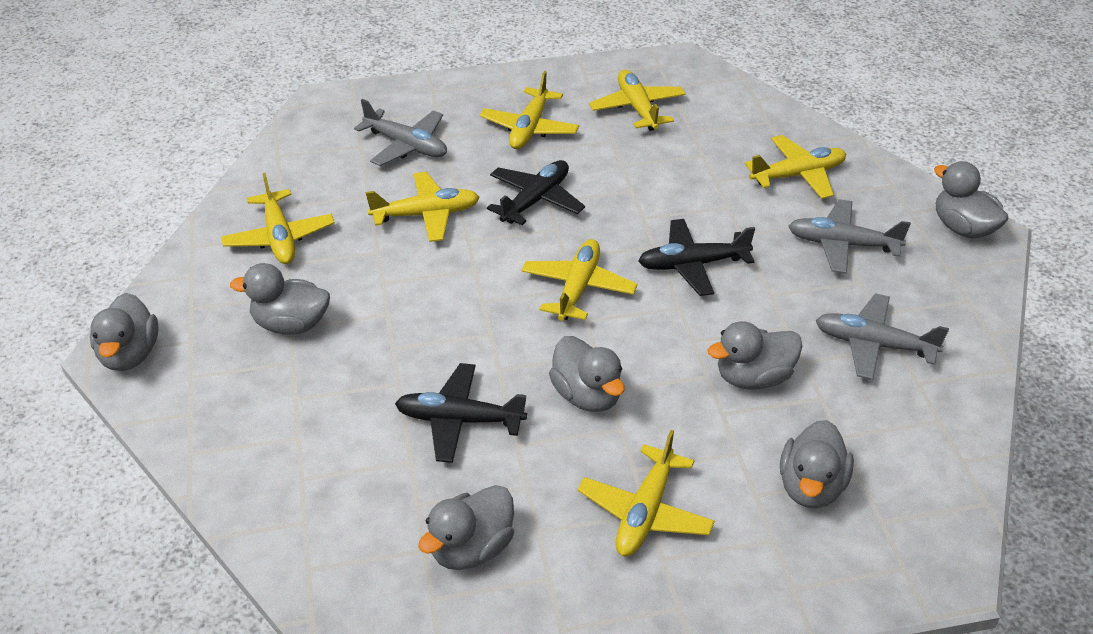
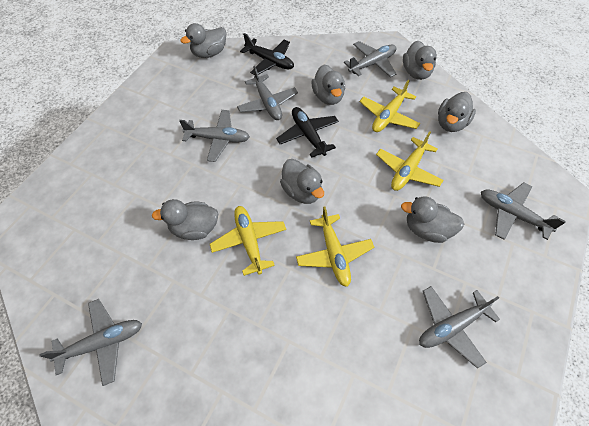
black plane: [395,363,527,463] [487,160,585,225] [638,219,755,296] = 3 -> [240,33,294,75] [276,107,339,158] = 2
grey plane: [354,99,447,166] [788,199,911,274] [815,293,949,380] = 3 -> [39,299,142,386] [179,110,250,162] [237,66,298,120] [344,41,396,77] [419,286,500,369] [481,182,566,240] = 6
yellow plane: [221,173,335,264] [366,172,479,242] [480,71,579,149] [521,239,637,321] [577,430,715,556] [589,70,686,131] [745,135,846,199] = 7 -> [210,206,286,276] [296,207,374,287] [359,79,420,132] [376,131,443,191] = 4

